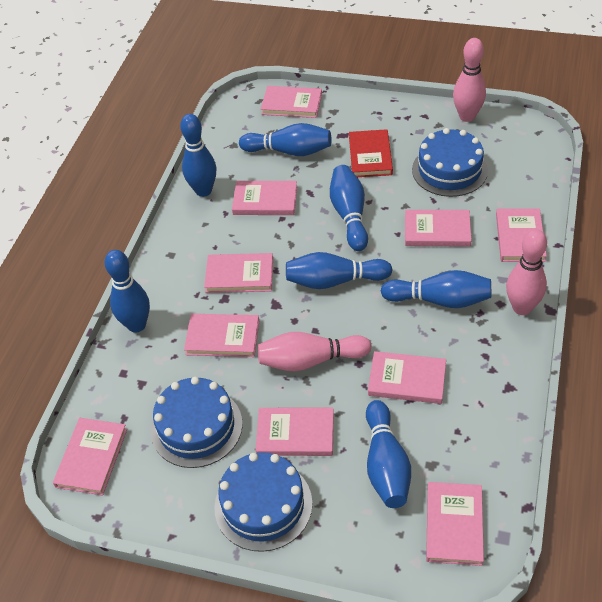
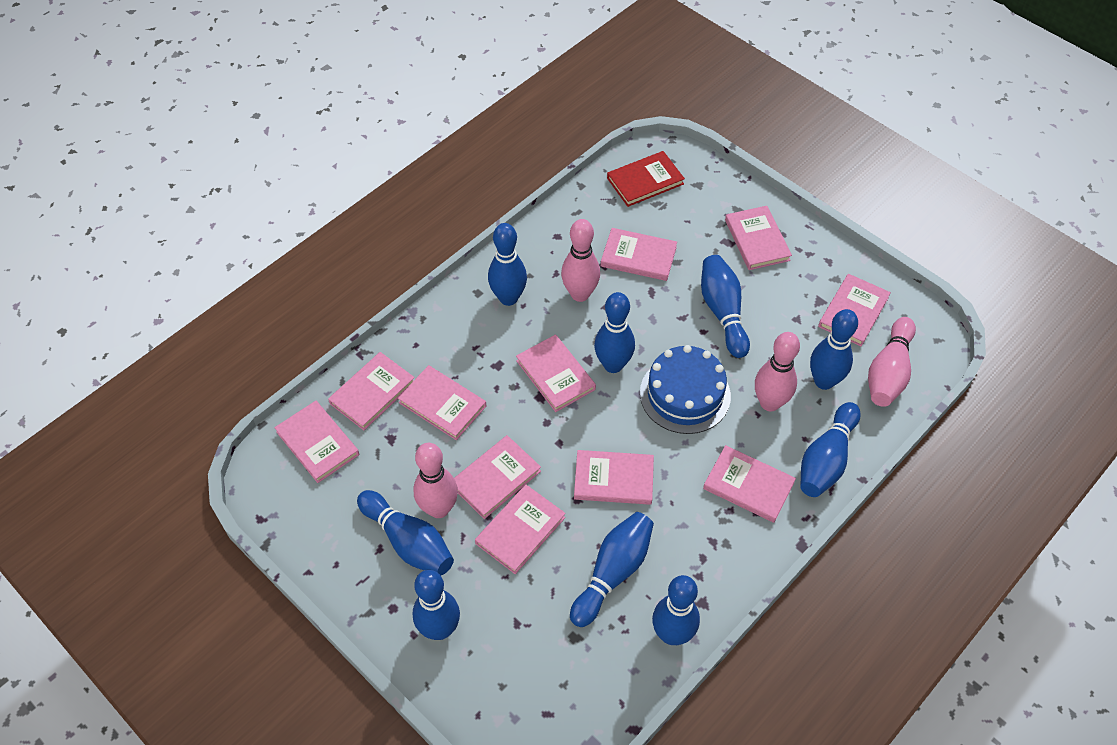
blue bowling pin: [105,250,150,333] [180,114,216,197] [239,123,331,156] [286,252,392,289] [330,165,368,251] [366,400,411,508] [381,270,491,308] = 7 -> [357,490,454,575] [413,570,460,640] [488,223,527,306] [570,512,654,627] [594,292,635,373] [652,575,700,645] [701,255,750,358] [800,402,861,497] [810,309,858,390] = 9
blue cake: [151,377,242,468] [214,452,312,552] [412,128,488,197] = 3 -> [640,345,731,434] = 1
pink book: [53,418,127,495] [184,314,259,357] [204,253,273,293] [232,181,297,215] [255,408,334,456] [261,86,322,118] [368,351,446,404] [405,210,471,247] [426,482,484,566] [496,208,547,262] = 10 -> [274,401,359,483] [328,352,415,430] [398,365,486,440] [454,435,541,519] [475,485,566,574] [516,334,596,412] [574,450,654,505] [601,228,677,281] [703,445,796,523] [725,206,792,270] [818,274,891,346] = 11
pink bowling pin: [258,332,372,371] [453,38,486,122] [506,229,547,315] = 3 -> [413,443,458,518] [561,219,600,302] [755,332,800,411] [868,317,916,407] = 4

